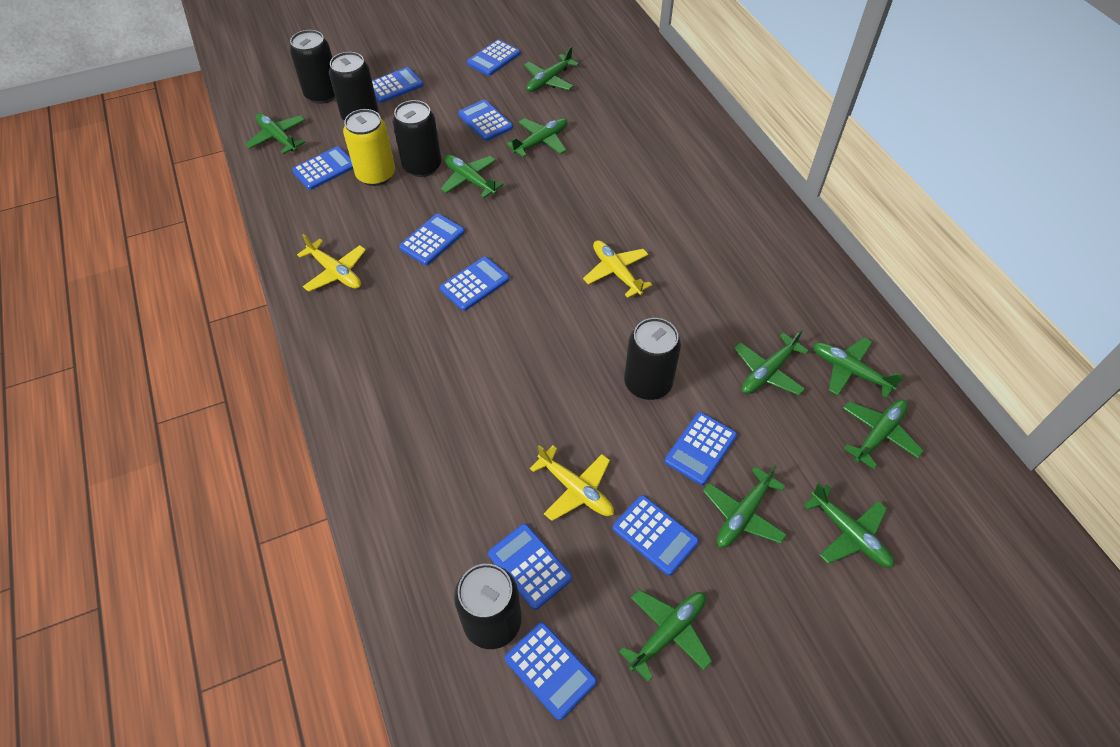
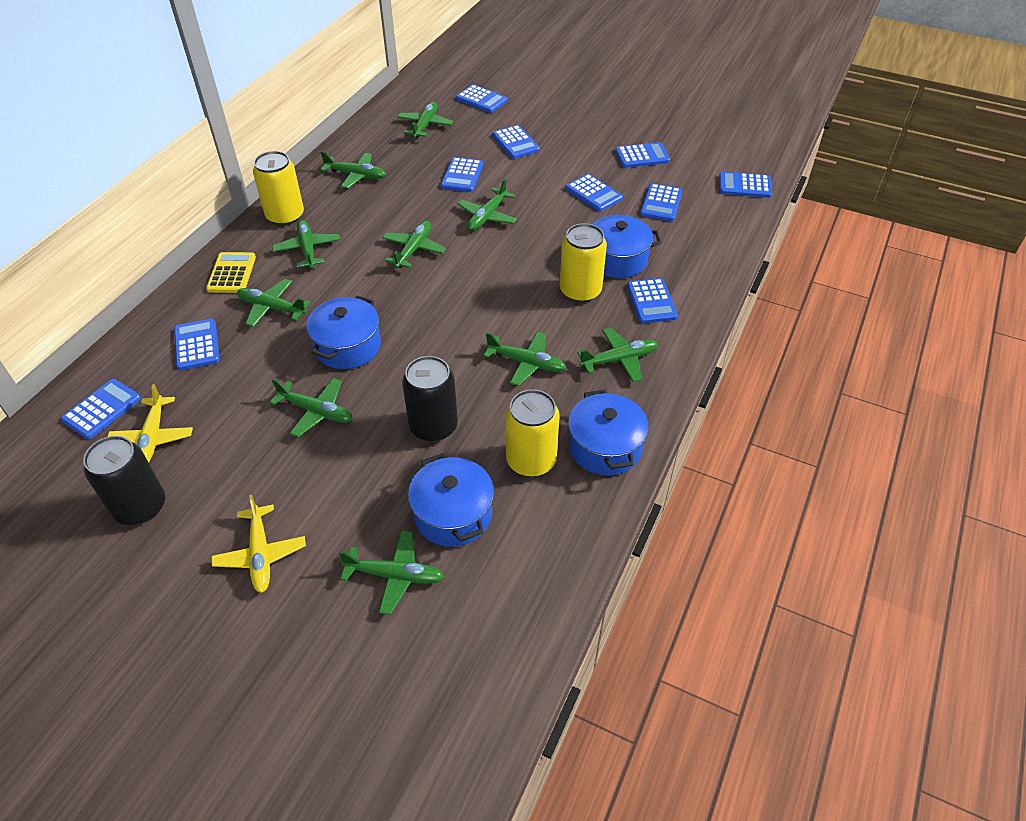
black can: [290,30,335,104] [329,52,378,121] [393,100,442,177] [454,564,521,649] [624,318,681,400] = 5 -> [83,436,165,525] [402,356,458,442] = 2
blue pot: none = 0 -> [306,295,381,369] [408,453,494,547] [568,389,649,476] [592,215,662,278] = 4
yellow calculator: none = 0 -> [206,252,256,293] = 1
yellow can: [343,109,395,186] = 1 -> [253,151,304,226] [505,389,560,477] [560,223,607,303] = 3
yellow plane: [297,234,366,292] [530,445,614,521] [583,240,652,298] = 3 -> [107,384,193,462] [211,495,306,593] = 2

